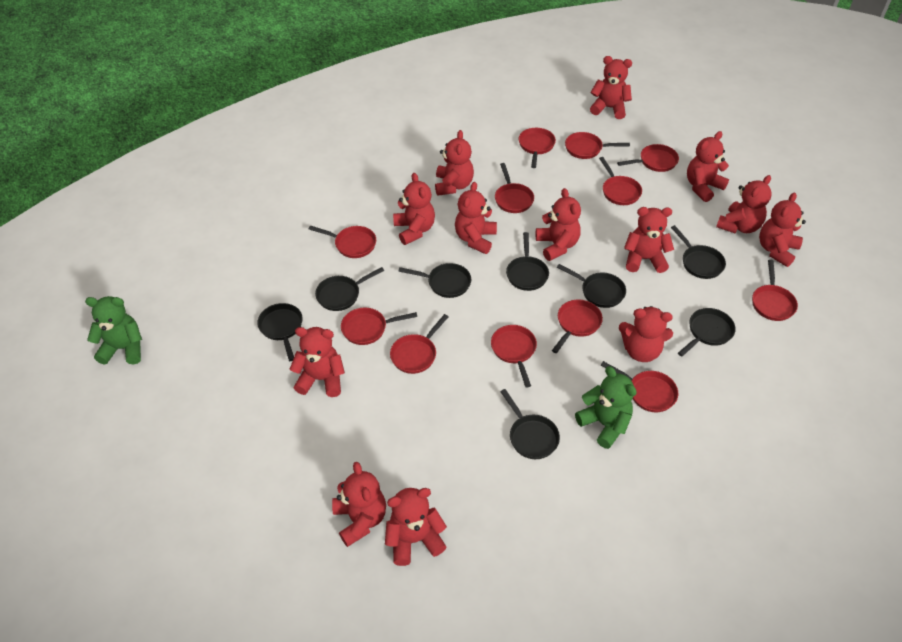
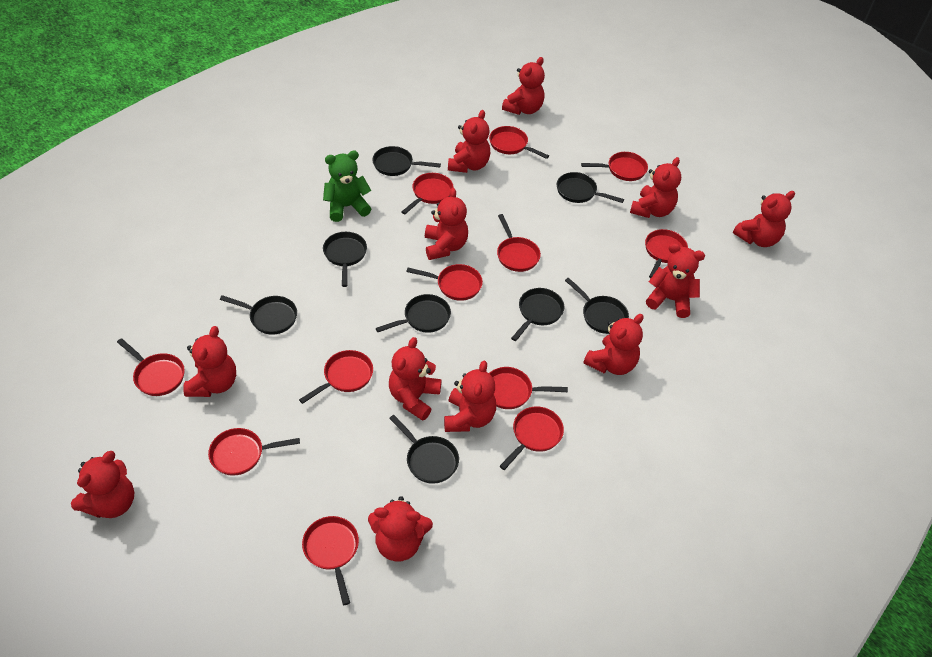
green teddy bear: [85,296,142,365] [575,366,637,449] = 2 -> [323,150,371,222] = 1
red teddy bear: [290,327,345,397] [332,462,386,547] [385,488,447,566] [393,173,435,245] [435,130,474,196] [455,182,497,254] [536,188,581,261] [590,56,632,119] [619,306,673,362] [624,207,674,273] [687,131,729,202] [716,175,772,234] [759,192,806,267] = 13 -> [71,451,134,518] [183,326,236,397] [368,496,433,562] [389,337,441,421] [425,188,468,260] [444,361,496,432] [448,110,491,173] [502,57,545,115] [584,314,644,375] [630,157,681,218] [646,243,705,318] [733,191,795,247] = 12

